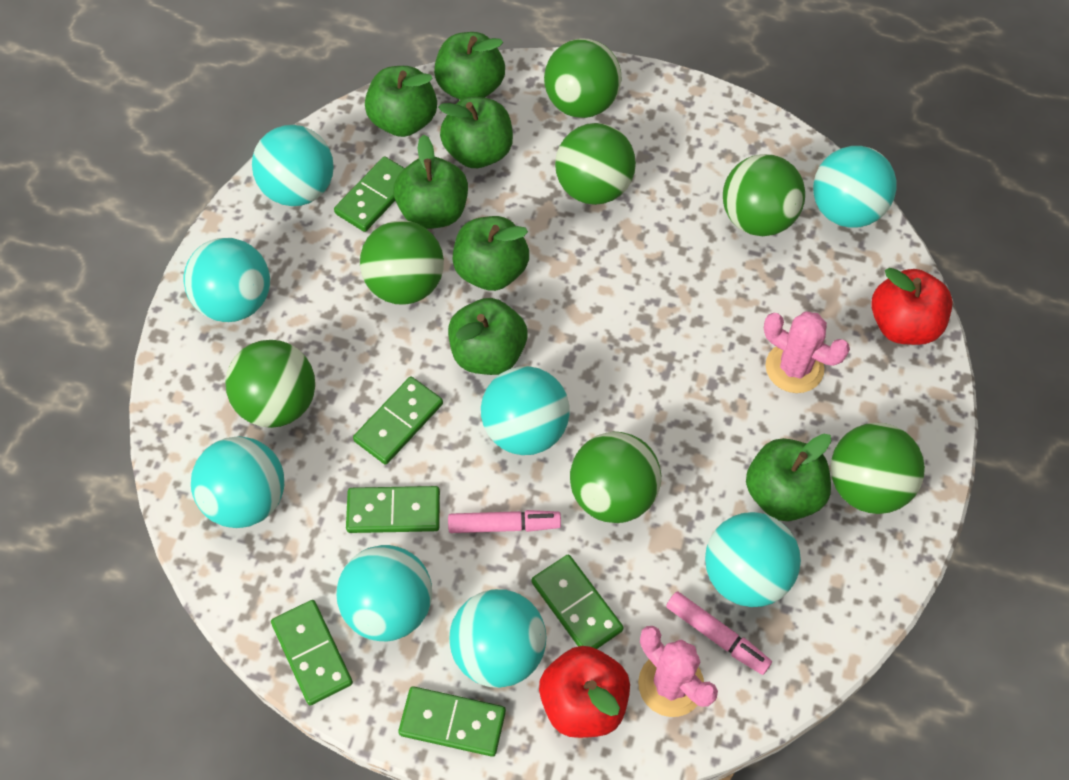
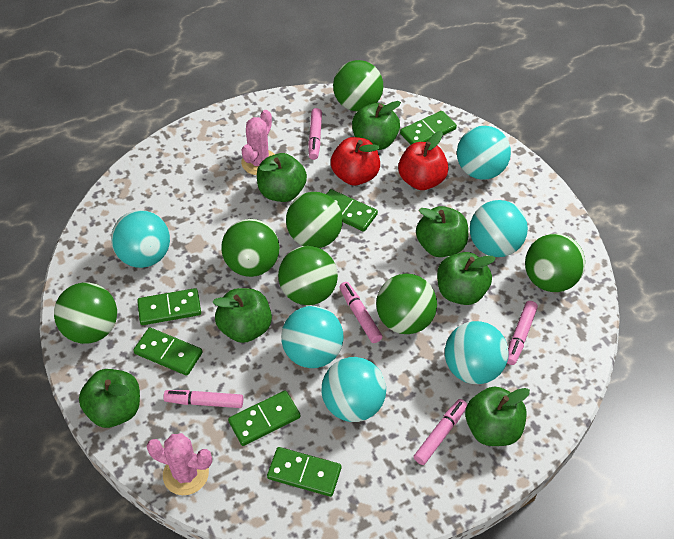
pink marker: [448,510,561,533] [666,591,772,675] = 2 -> [164,390,243,408] [308,108,322,160] [339,282,382,343] [413,399,467,465] [507,301,538,365] = 5
turquoise ball: [184,238,270,322] [191,436,284,528] [252,125,334,206] [337,545,432,641] [449,589,546,688] [481,366,570,455] [705,512,801,607] [813,146,897,228] = 8 -> [111,210,170,268] [281,306,344,368] [322,357,386,422] [445,321,509,384] [457,126,511,180] [470,200,528,257] = 6

